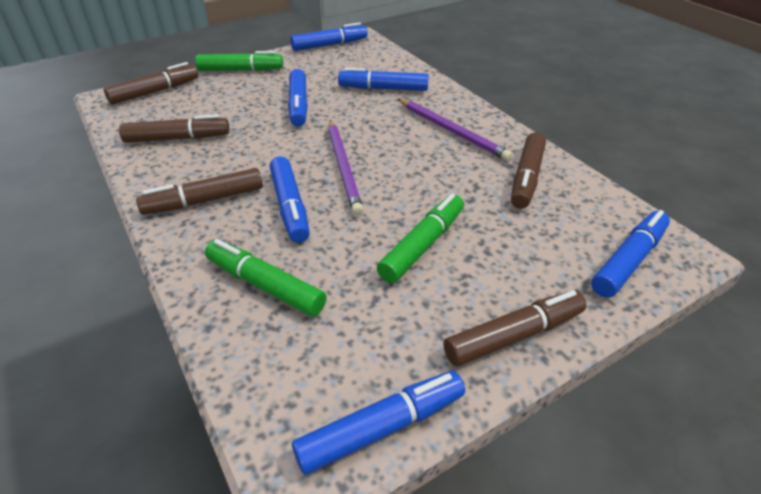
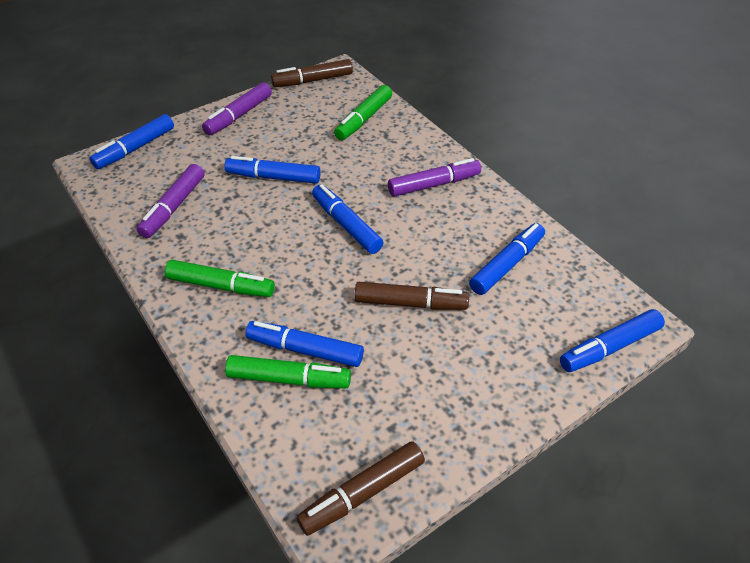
brown marker: [104,62,198,105] [119,114,229,143] [136,168,263,215] [443,290,587,366] [511,132,546,209] = 5 -> [271,59,353,87] [296,442,425,536] [354,282,469,310] = 3
purple marker: none = 0 -> [137,164,205,238] [202,82,272,135] [388,158,481,197] = 3
purple pencil: [328,120,364,215] [398,99,513,161] = 2 -> none = 0

